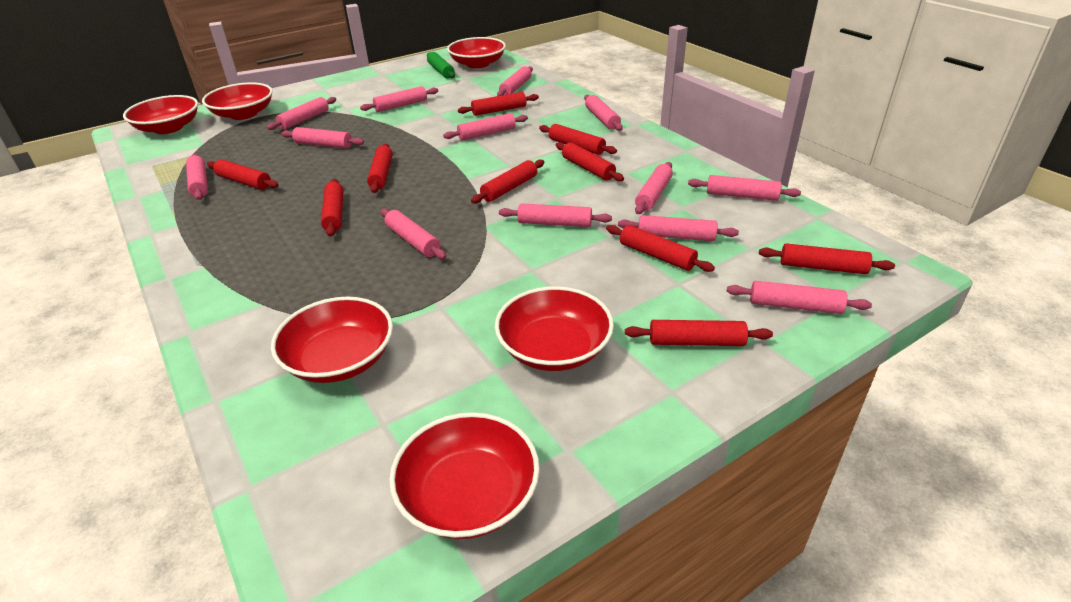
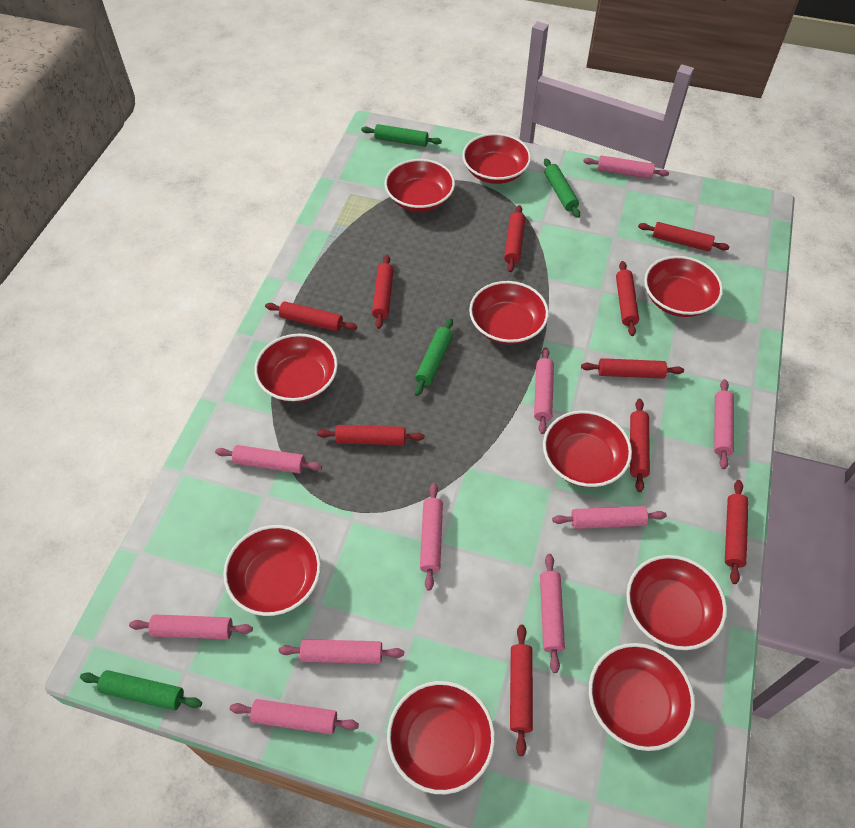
green rolling pin: [427,52,455,79] = 1 -> [80,670,202,711] [361,124,442,147] [415,318,453,396] [544,158,580,218] = 4
pink rolling pin: [186,154,208,200] [267,97,336,130] [281,127,364,149] [360,86,438,112] [381,208,446,259] [443,113,528,141] [497,66,533,96] [499,203,612,227] [584,95,623,131] [618,215,739,241] [635,162,673,214] [688,175,801,201] [727,281,872,314] = 13 -> [129,615,253,639] [215,445,322,474] [230,699,359,734] [279,639,404,664] [420,483,443,591] [534,347,554,434] [540,554,565,673] [552,506,667,529] [583,155,669,179] [714,379,734,469] = 10
red bowl: [123,95,198,134] [202,82,273,120] [271,297,393,383] [389,412,540,539] [447,37,506,68] [495,286,614,371] = 6 -> [223,525,321,616] [254,334,338,402] [384,159,455,212] [387,681,495,794] [462,133,531,184] [469,281,549,345] [543,410,632,487] [589,643,695,751] [626,555,727,650] [644,256,723,317] = 10

